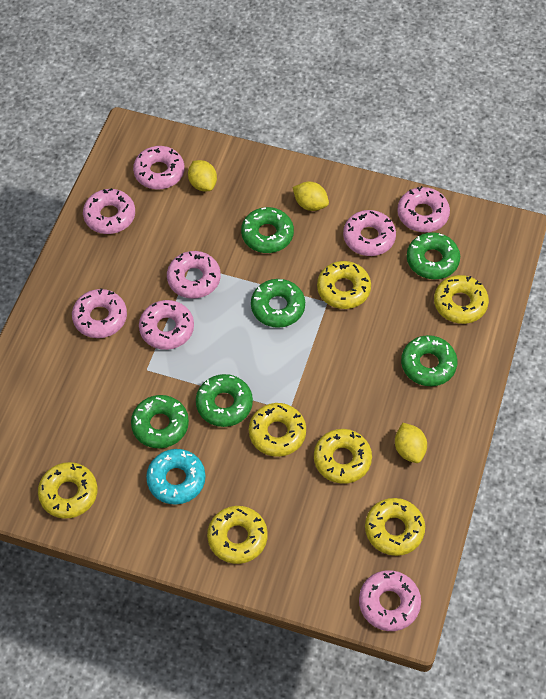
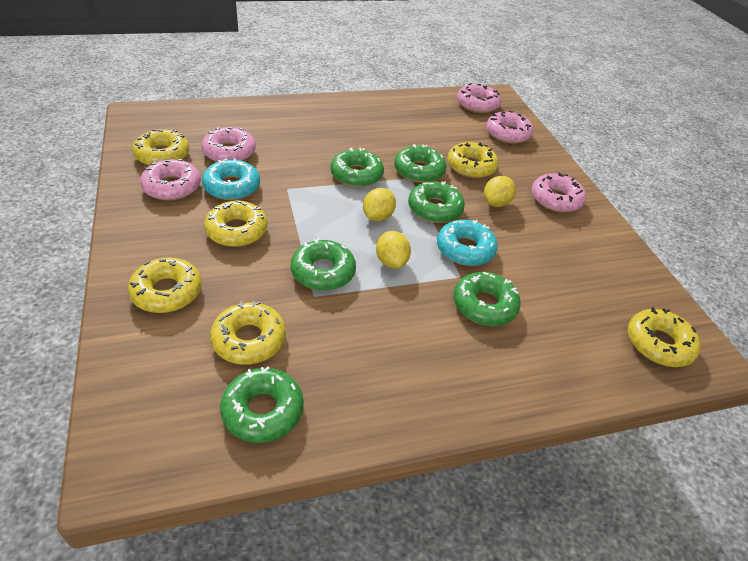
pink donut: [72,288,127,338] [83,188,135,234] [133,146,185,189] [139,300,194,350] [167,251,221,299] [343,210,396,256] [359,570,421,631] [397,186,450,232] = 8 -> [140,159,201,201] [201,126,256,162] [457,83,501,113] [486,111,533,144] [531,173,586,213] = 5
turquoise donut: [146,449,205,505] = 1 -> [202,158,260,200] [437,220,498,266] = 2
yellow donut: [38,462,97,519] [207,506,268,564] [249,403,306,457] [314,429,372,484] [317,261,371,309] [365,498,425,556] [434,275,489,324] = 7 -> [128,257,202,313] [132,129,190,166] [204,200,268,247] [210,301,286,365] [447,142,498,178] [628,307,701,367] = 6

